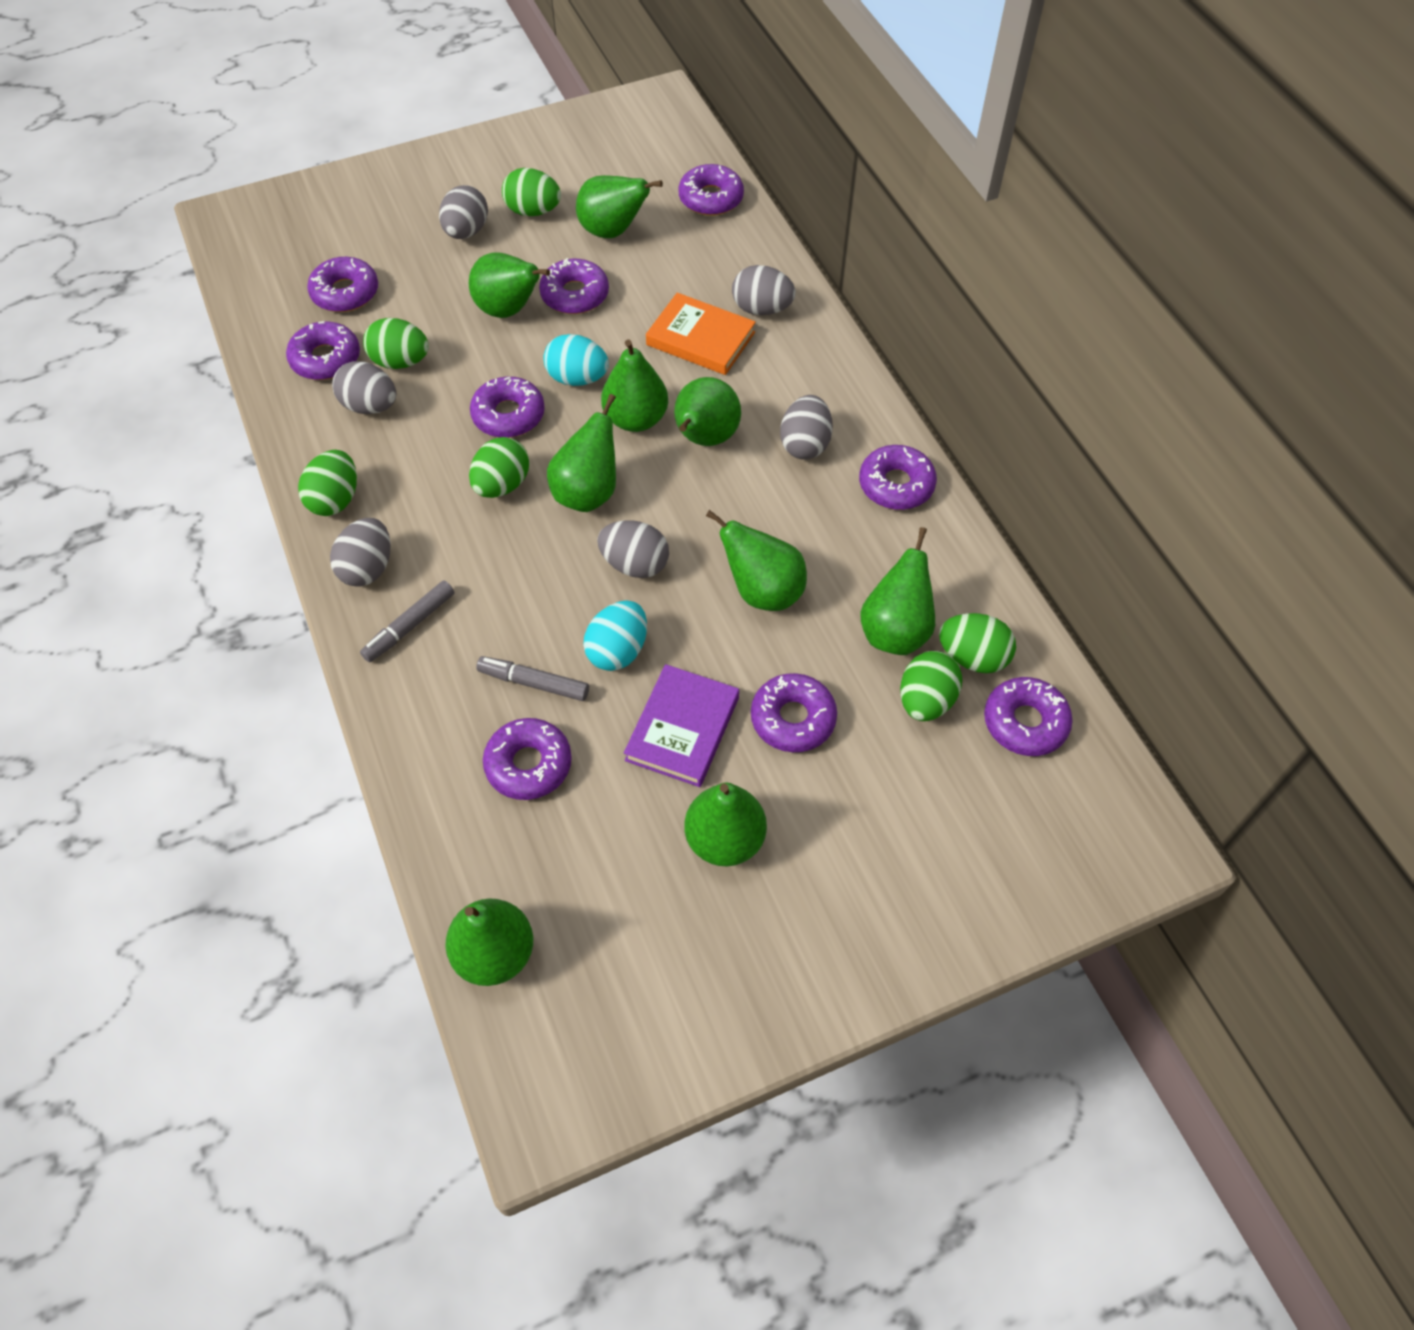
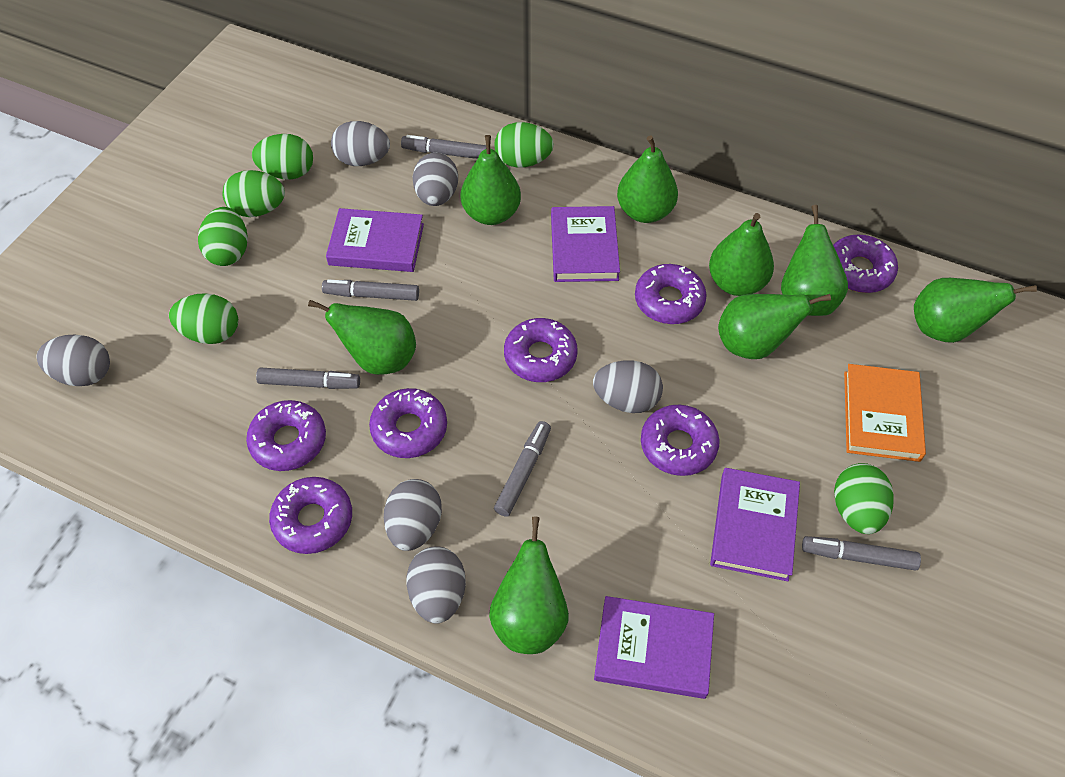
green pear: [445,898,533,986] [469,252,550,318] [547,394,616,512] [576,175,663,238] [601,340,668,432] [674,377,741,446] [684,783,767,866] [706,510,807,611] [860,527,935,655] = 9 -> [308,300,416,375] [461,135,521,225] [489,517,569,654] [617,135,678,223] [709,213,774,296] [718,294,831,359] [781,205,848,316] [914,278,1037,343] = 8
grey marker: [360,580,455,663] [476,656,589,701] = 2 -> [256,368,360,389] [322,279,419,301] [401,135,486,159] [494,421,551,517] [802,536,921,571] = 5
purple book: [624,664,739,787] = 1 -> [326,208,424,272] [551,206,620,282] [594,596,714,699] [710,468,800,581] = 4
purple donut: [286,321,360,380] [307,257,378,312] [470,377,545,438] [483,718,572,800] [539,258,609,314] [678,164,744,216] [751,673,837,752] [859,445,937,510] [984,677,1073,756] = 9 -> [246,400,326,471] [269,477,352,554] [369,388,447,458] [504,318,578,382] [635,264,707,324] [641,405,720,476] [833,235,898,293] = 7
turquoise egg: [543,334,609,386] [583,601,647,671] = 2 -> none = 0

